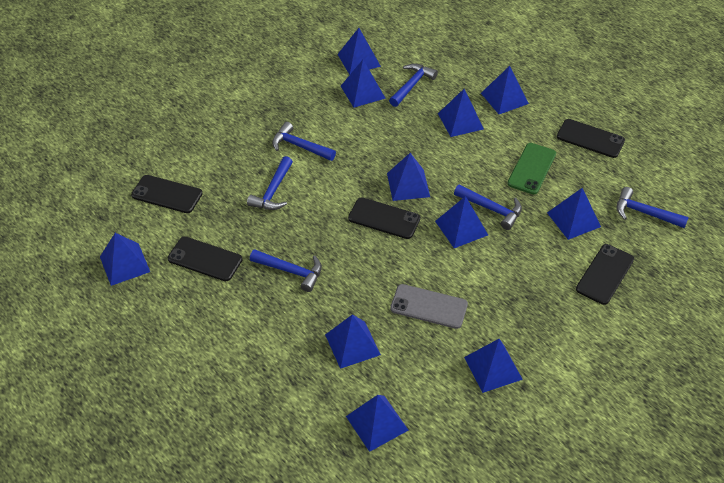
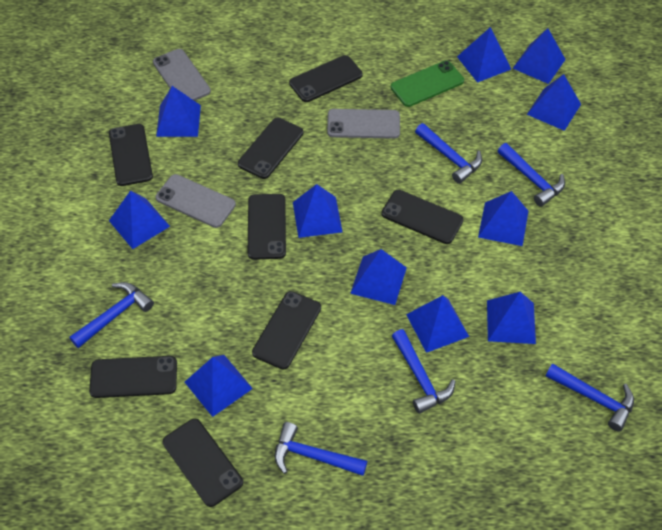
black phone: [131,175,203,213] [168,237,242,281] [348,197,420,239] [557,119,625,158] [576,244,634,305] = 5 -> [89,356,177,398] [109,124,153,186] [163,418,243,507] [238,118,303,179] [248,194,286,260] [252,291,321,370] [289,55,363,102] [381,190,463,244] = 8
grey phone: [390,284,468,329] = 1 -> [153,49,211,101] [156,174,236,228] [327,109,400,139] = 3

